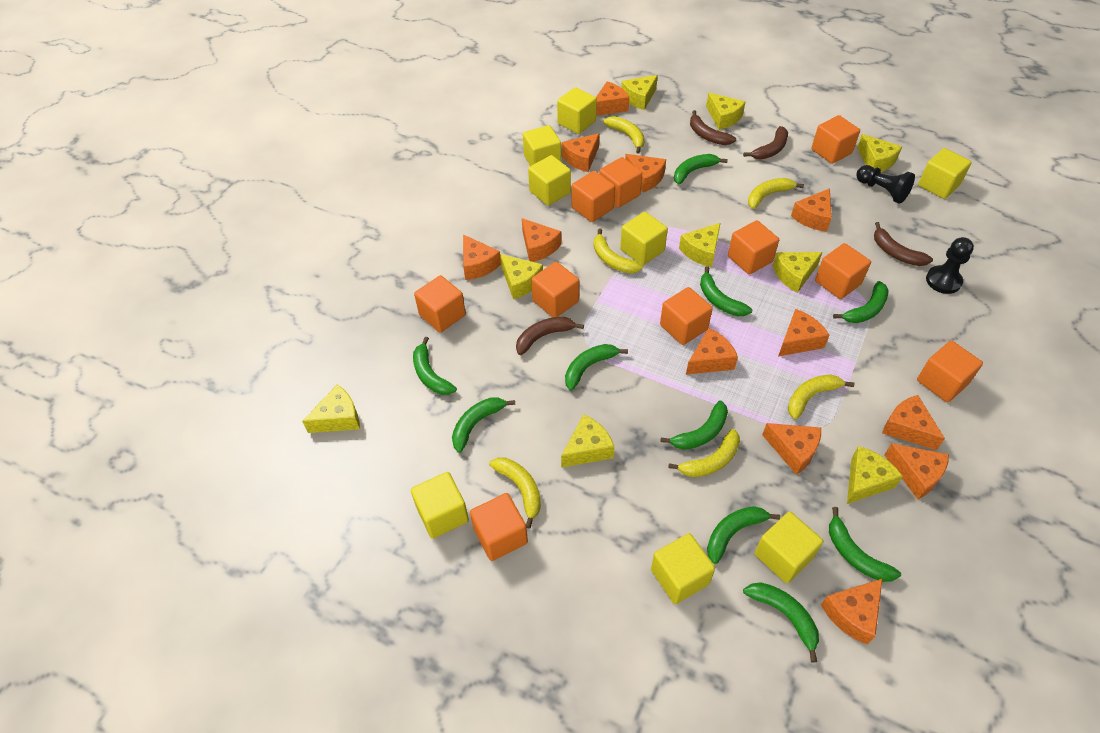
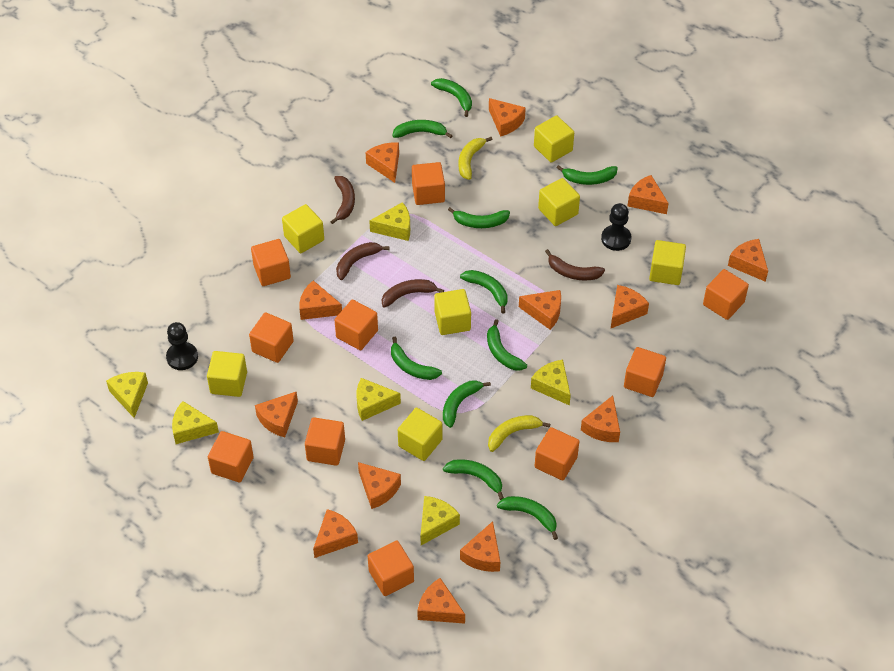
orange cheese: [463,234,501,280] [522,218,561,262] [562,133,600,172] [596,81,630,116] [625,154,666,192] [686,328,738,375] [762,423,821,475] [778,309,830,356] [791,188,832,232] [821,578,883,644] [882,395,945,450] [885,443,949,499] = 12 -> [255,391,298,437] [299,280,342,320] [313,509,358,558] [358,462,401,509] [366,142,399,183] [417,578,465,624] [460,521,500,572] [489,98,526,137] [519,290,561,330] [581,395,620,442] [611,285,649,328] [628,175,669,214] [728,239,768,282] = 13
yellow banana: [489,458,541,529] [594,229,643,274] [603,116,645,154] [668,429,740,477] [748,178,804,209] [788,374,854,420] = 6 -> [458,137,493,180] [488,415,550,452] = 2
yellow cheese: [302,385,360,433] [500,254,543,299] [561,414,614,468] [621,75,658,110] [679,223,720,267] [706,93,746,130] [773,252,823,293] [847,446,903,504] [857,134,902,172] = 9 -> [106,372,148,418] [172,401,219,444] [357,378,401,421] [369,202,410,241] [421,496,460,545] [531,360,571,406] = 6
yellow cube: [411,472,469,539] [523,125,561,166] [528,155,571,206] [557,87,597,134] [620,212,668,266] [651,533,715,604] [755,512,823,583] [918,148,972,199] = 8 -> [207,351,247,397] [282,204,324,253] [398,408,442,461] [434,289,471,335] [534,115,574,163] [538,178,580,226] [649,240,686,285] = 7

